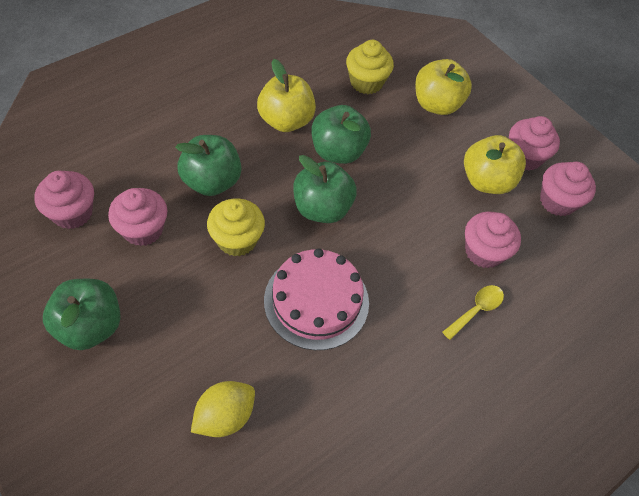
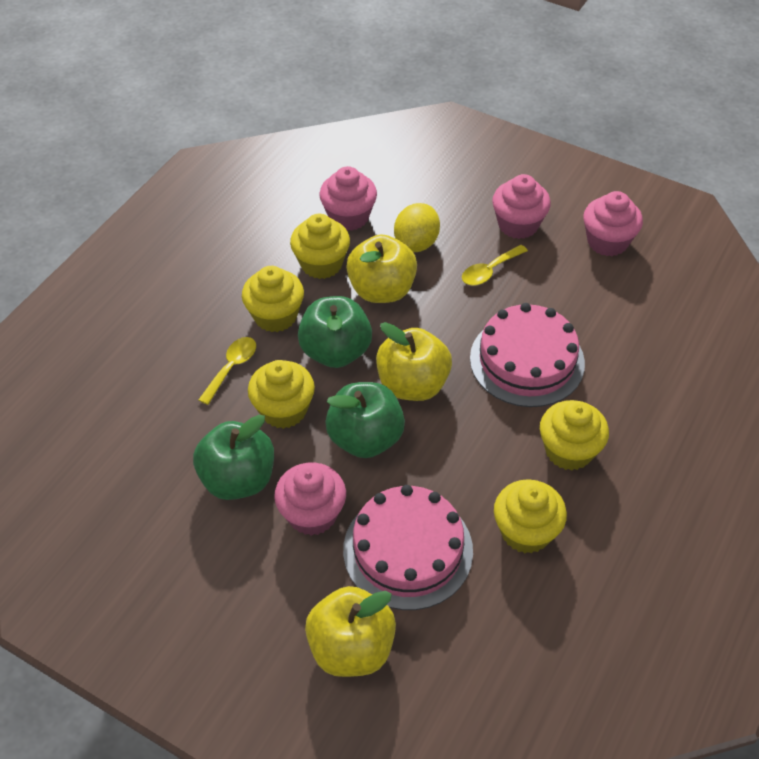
green apple: [43,279,121,350] [175,135,242,196] [293,155,357,223] [312,105,371,164] = 4 -> [193,414,274,500] [298,296,372,368] [325,382,405,458] = 3
pink cake: [264,248,369,350] = 1 -> [343,485,473,610] [470,303,585,407] = 2
pink cupcake: [35,171,94,229] [108,188,168,246] [465,211,521,268] [509,116,560,171] [540,162,596,216] = 5 -> [274,462,346,536] [319,166,377,231] [492,174,551,239] [583,191,643,256] = 4
yellow cupcake: [207,198,265,257] [346,40,394,94] = 2 -> [242,266,304,332] [248,360,315,429] [290,213,350,279] [494,479,567,553] [540,400,609,471] = 5
yellow spoon: [442,285,504,340] = 1 -> [199,337,256,405] [462,245,528,286] = 2

